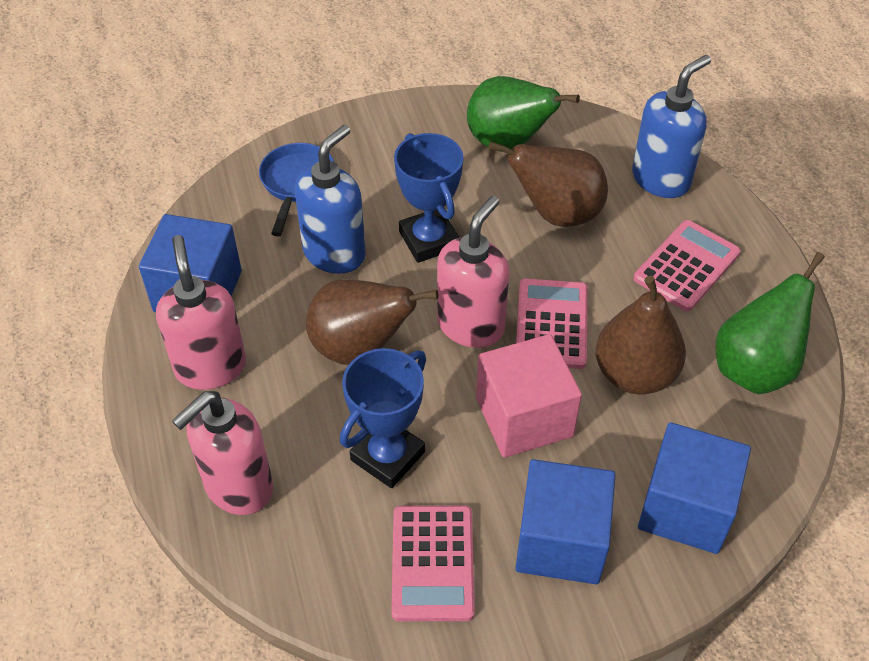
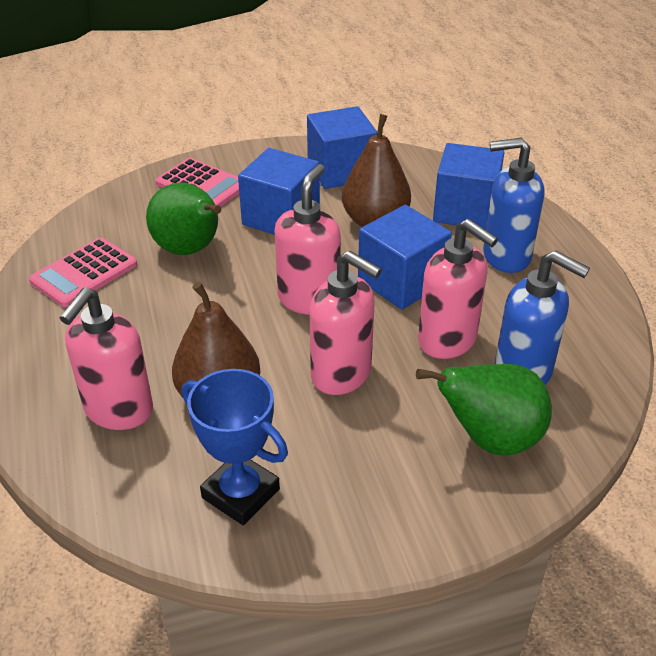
blue cube: [139,214,242,312] [515,459,616,584] [638,422,751,554] = 3 -> [238,148,320,235] [307,106,377,189] [358,205,452,310] [433,143,505,230] = 4
blue pan: [259,143,334,236] = 1 -> none = 0
blue trophy: [340,348,426,488] [394,133,464,263] = 2 -> [182,369,288,525] = 1
brown pear: [306,279,439,365] [489,142,608,227] [596,276,686,395] = 3 -> [172,282,261,398] [342,114,411,227] = 2
pink calculator: [391,506,475,621] [516,278,588,369] [634,220,741,311] = 3 -> [29,237,137,307] [156,158,239,207] = 2
pink cube: [476,334,582,458] = 1 -> none = 0
pink soap dispenser: [156,235,246,390] [172,391,273,515] [437,196,510,348] = 3 -> [60,288,153,430] [275,164,341,315] [309,251,382,395] [418,219,498,359] = 4

